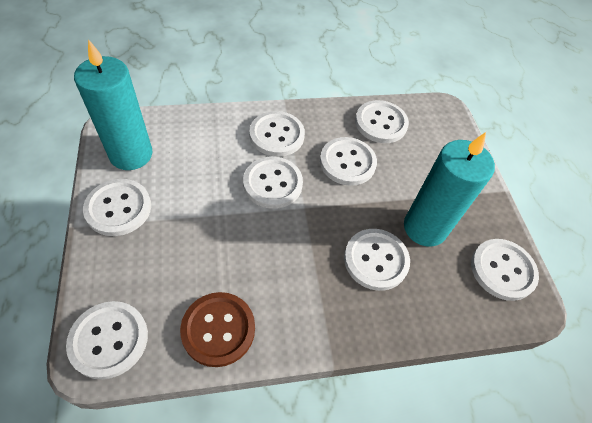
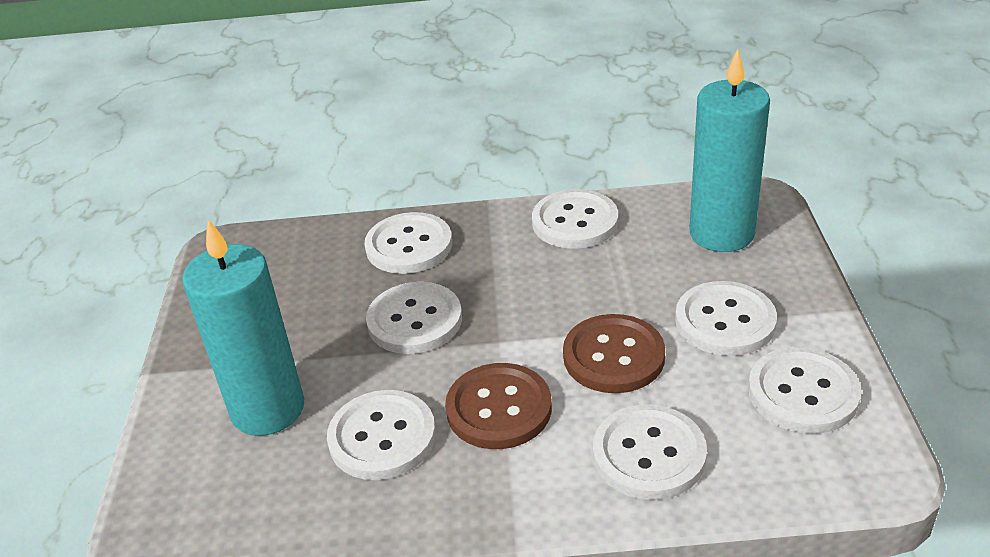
brown button: [180,292,255,367] = 1 -> [445,363,552,449] [563,314,665,393] = 2
white button: [66,301,148,379] [83,179,151,236] [243,157,303,209] [250,111,305,157] [320,137,377,186] [344,229,410,291] [355,100,409,143] [471,239,539,301] = 8 -> [327,390,436,480] [365,212,452,274] [366,282,462,354] [532,189,618,249] [593,404,707,500] [675,281,777,356] [748,347,861,434] = 7

